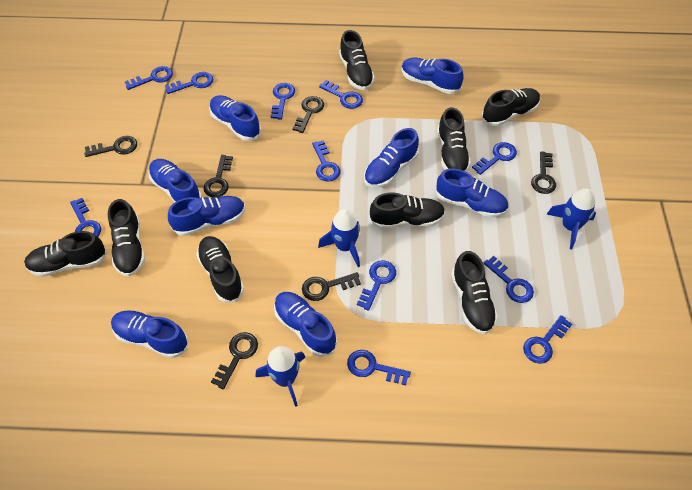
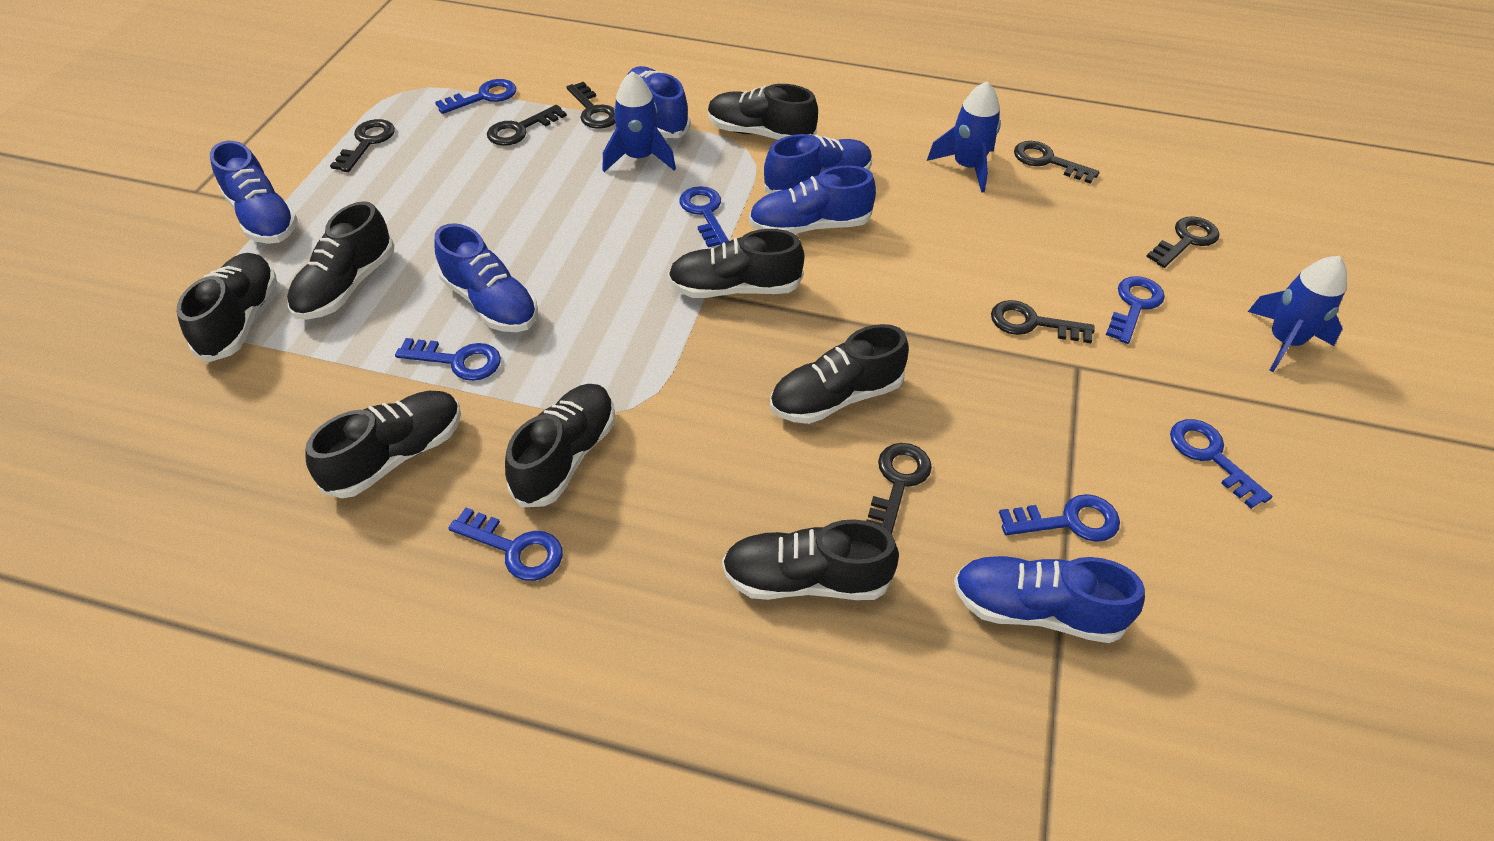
black key: [84,136,137,157] [203,155,233,198] [211,332,258,389] [293,96,324,133] [302,272,361,301] [531,151,556,194] = 6 -> [330,119,395,172] [487,105,567,146] [567,82,615,129] [866,443,932,534] [991,300,1095,343] [1014,141,1100,184] [1146,216,1220,268] = 7
blue key: [70,198,101,237] [125,66,173,90] [165,72,213,94] [271,83,295,120] [312,140,340,182] [319,80,363,109] [347,350,411,385] [357,260,396,311] [472,142,517,175] [484,256,534,303] [523,315,572,364] = 11 -> [395,338,501,381] [435,79,516,114] [448,508,563,581] [679,186,729,247] [999,494,1120,542] [1106,276,1165,344] [1170,419,1272,509] = 7
blue shoe: [111,310,188,358] [148,159,202,203] [168,196,246,236] [209,95,261,141] [274,292,337,357] [364,128,419,188] [401,58,464,94] [435,169,509,217] = 8 -> [210,141,298,244] [435,223,538,332] [627,66,691,138] [749,165,876,234] [764,134,872,194] [954,556,1145,643] = 6

